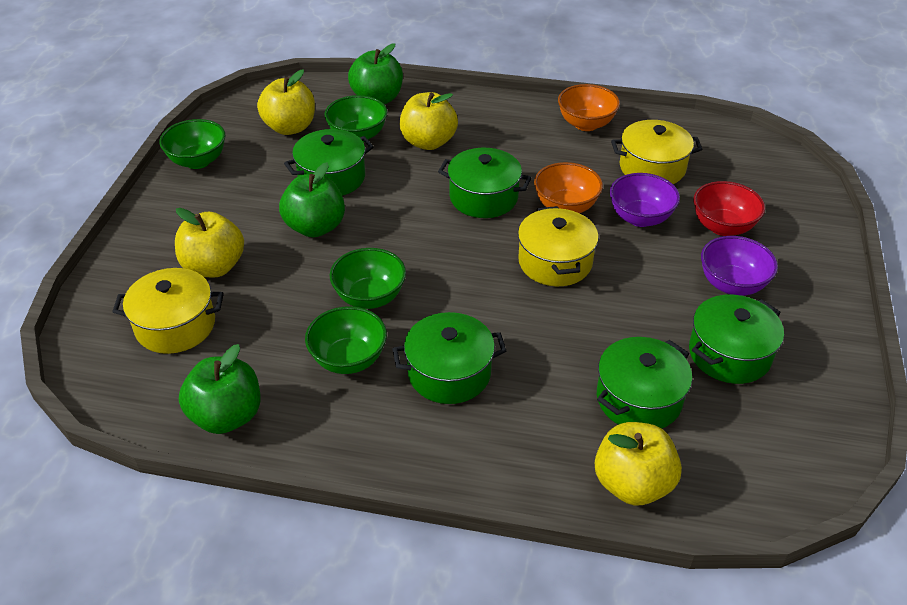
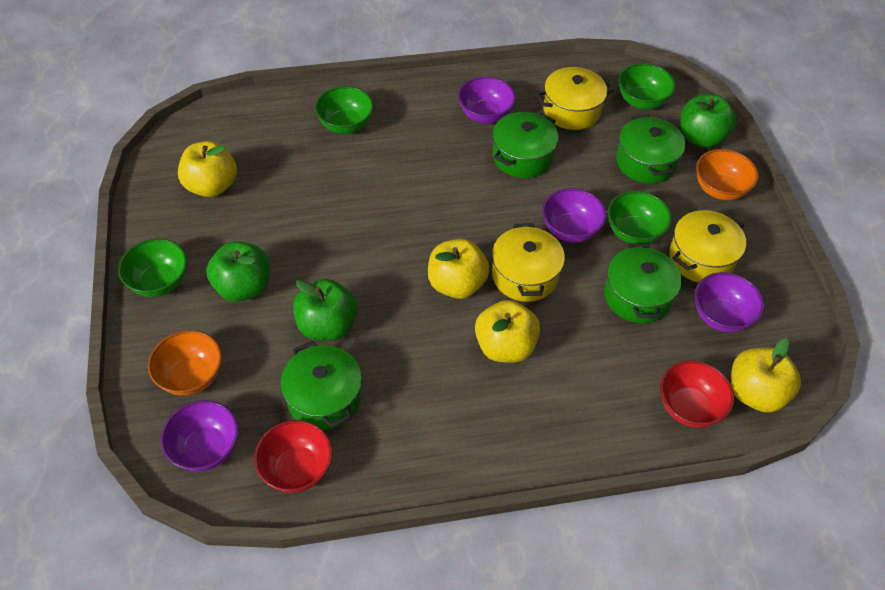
green pot: [284,129,374,196] [392,312,506,404] [438,148,531,218] [597,337,692,429] [689,295,784,384] = 5 -> [280,341,362,430] [493,112,559,178] [604,243,682,323] [616,115,685,184] = 4
purple bowl: [610,173,680,227] [701,236,778,296] = 2 -> [161,400,239,472] [458,77,516,124] [542,188,606,243] [695,272,764,333] = 4
red bowl: [694,181,765,236] = 1 -> [254,420,332,493] [660,360,734,428] = 2

